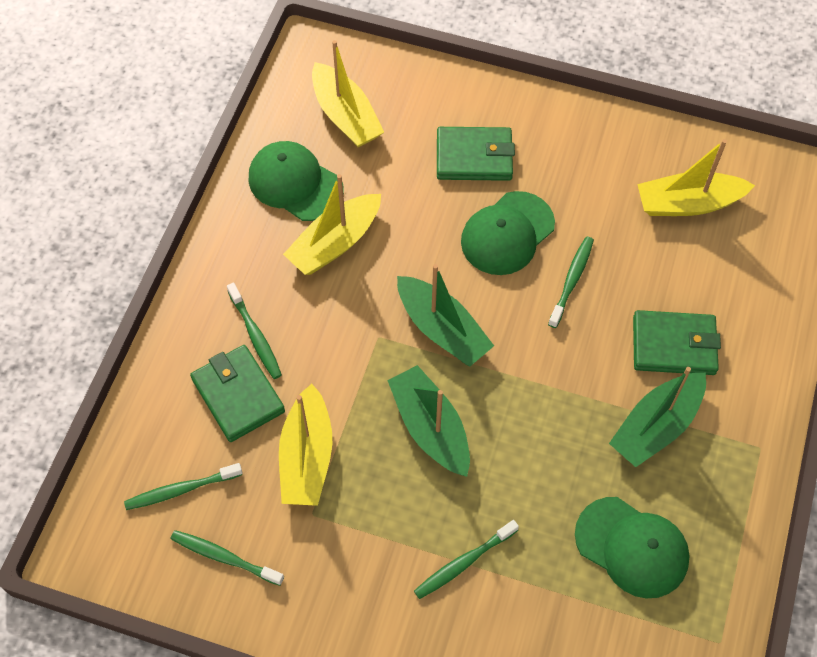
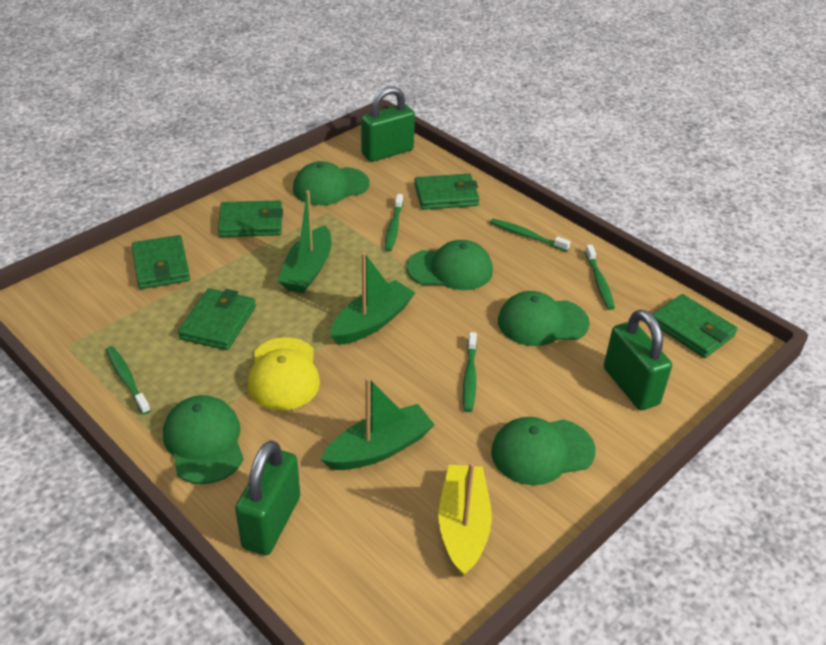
green cap: [249,141,344,221] [461,191,555,275] [575,497,690,598] = 3 -> [163,395,244,484] [293,161,370,205] [406,240,493,290] [491,417,596,485] [498,291,590,346] = 5
green padlock: none = 0 -> [235,440,300,555] [361,86,415,162] [604,309,672,410] = 3
green wallet: [190,345,285,442] [437,127,515,181] [633,310,721,375] = 3 -> [132,235,190,289] [178,288,256,350] [218,200,283,237] [414,174,480,210] [652,294,738,358] = 5
yellow boat: [279,384,332,506] [283,174,381,275] [312,40,384,147] [637,139,755,216] = 4 -> [438,462,492,576] = 1
yellow cap: none = 0 -> [247,337,320,411] = 1

